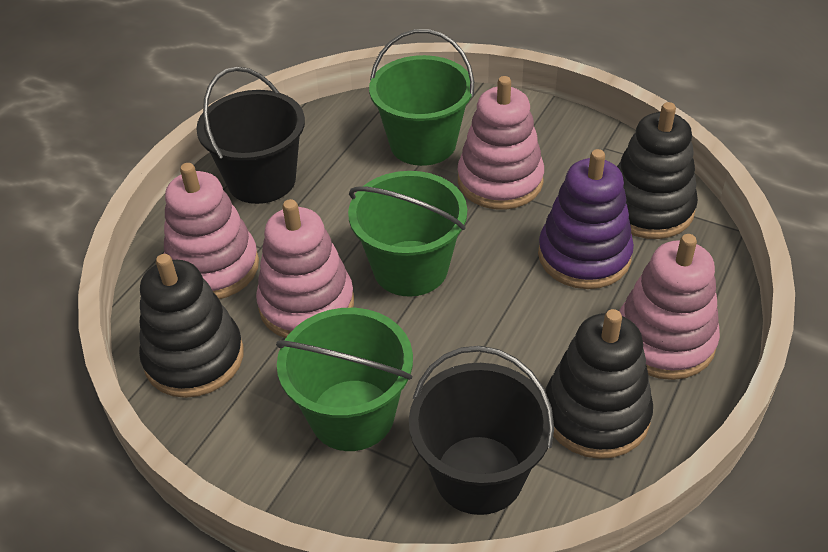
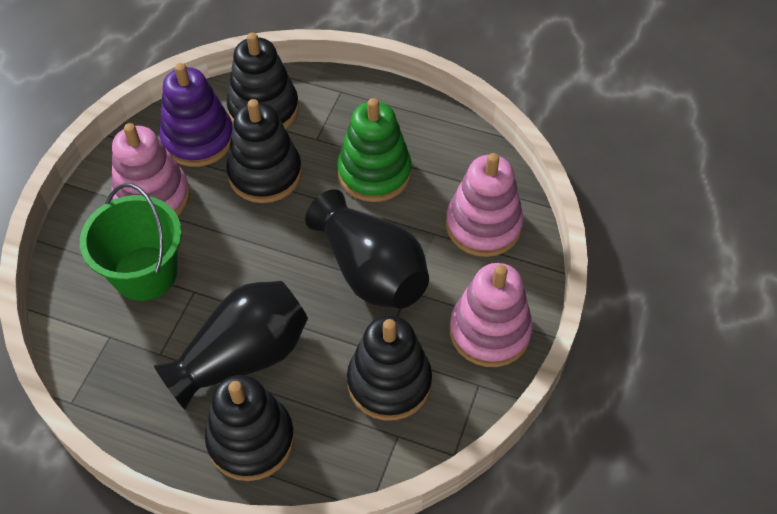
black bucket: [196,67,305,204] [409,346,554,515] = 2 -> none = 0
black stacking toy: [139,254,244,398] [545,309,653,459] [617,102,698,239] = 3 -> [205,375,295,481] [226,99,302,203] [227,32,299,129] [347,315,432,420] = 4
black vase: none = 0 -> [154,281,308,409] [305,189,429,309] = 2
green bucket: [276,308,413,451] [348,171,467,297] [369,29,474,166] = 3 -> [80,183,182,301] = 1
green stacking toy: none = 0 -> [337,98,412,202] = 1
pink stacking toy: [164,163,259,299] [256,199,354,338] [458,76,544,210] [619,234,720,380] = 4 -> [112,123,190,216] [446,153,524,257] [450,263,533,367] = 3

